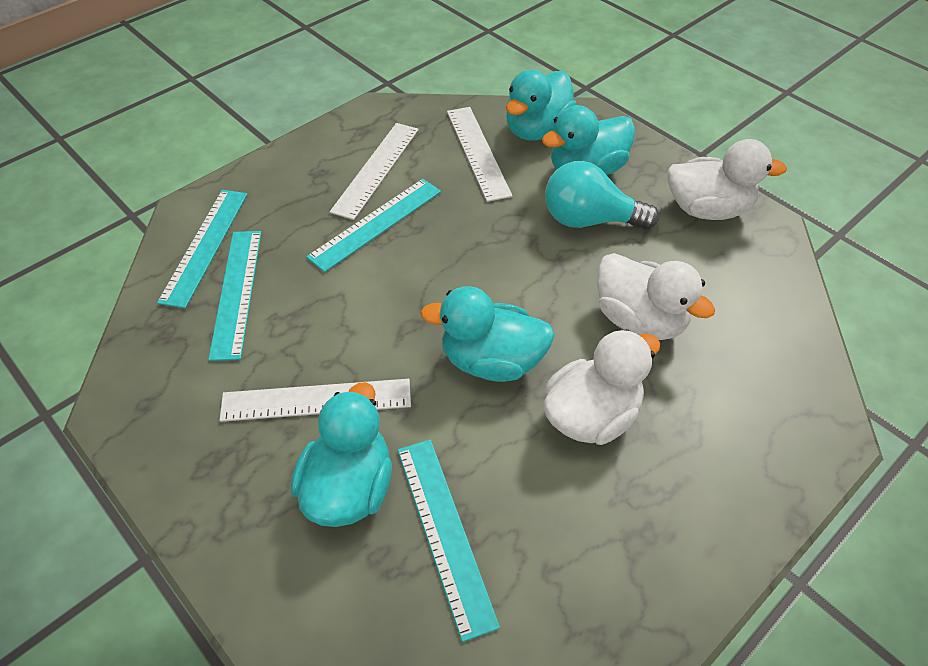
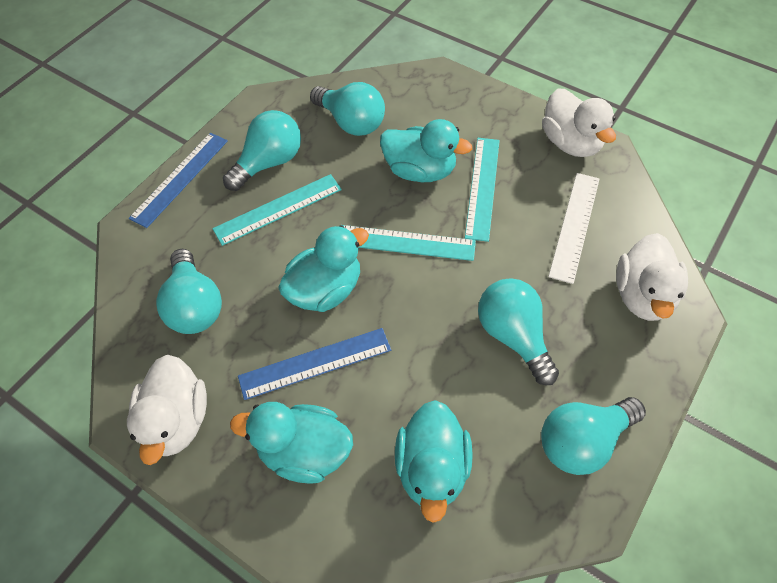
blue ruler: none = 0 -> [129,133,228,228] [238,328,391,400] = 2
turquoise light bulb: [545,161,659,229] = 1 -> [156,249,222,334] [223,110,301,191] [310,82,385,136] [478,278,559,385] [541,397,646,475] = 5
turquoise ruler: [157,190,247,308] [208,231,261,361] [306,179,441,272] [398,439,500,642] = 4 -> [213,174,342,246] [342,225,476,261] [465,138,500,242] = 3
white ruler: [220,379,411,422] [330,123,419,220] [447,107,512,202] = 3 -> [548,173,600,284] = 1

